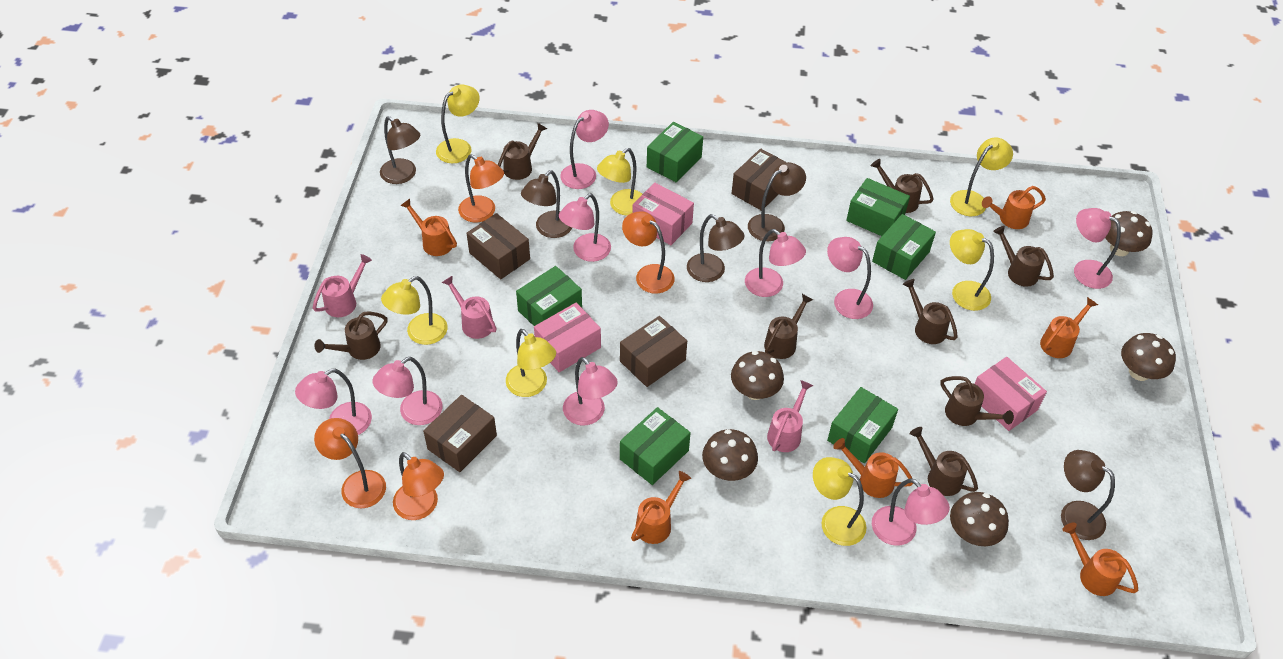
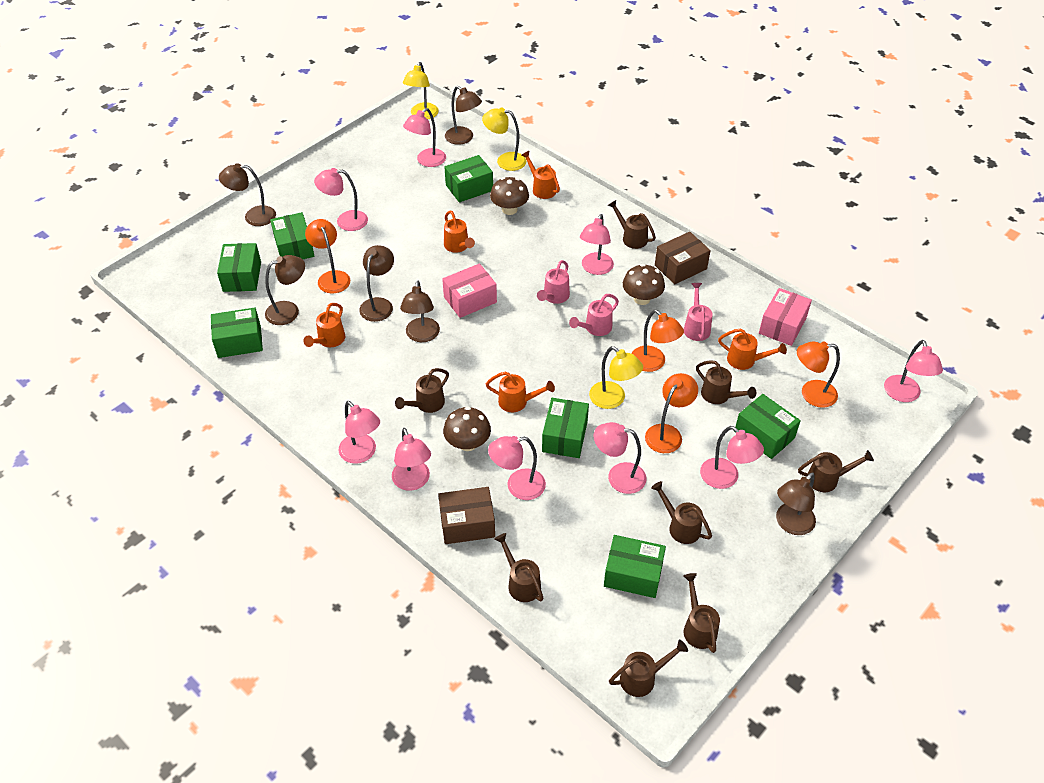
brown box: [423,395,497,472] [466,213,530,279] [620,316,687,387] [731,148,786,210] = 4 -> [438,487,495,544] [655,232,711,284] = 2
brown lamp: [380,116,420,184] [521,170,572,238] [687,214,744,282] [748,162,806,241] [1061,450,1115,540] = 5 -> [219,163,276,226] [265,255,305,325] [359,245,394,322] [400,281,440,342] [445,86,482,145] [776,472,816,535] = 6
brown mushroom: [702,429,758,481] [731,351,784,400] [950,492,1009,546] [1105,211,1153,256] [1121,333,1176,381] = 5 -> [443,407,491,451] [490,177,529,215] [623,264,665,305] = 3
green box: [516,266,582,326] [620,407,691,485] [647,122,703,182] [827,387,898,463] [846,178,910,236] [872,214,936,280] = 6 -> [211,308,263,358] [217,243,261,292] [270,212,314,259] [444,155,493,202] [542,398,589,458] [604,535,666,598] [734,394,801,459] = 7
orange watering can: [400,199,457,256] [631,471,691,544] [833,438,913,498] [982,186,1046,229] [1040,297,1098,358] [1062,523,1138,596] = 6 -> [303,303,345,347] [444,210,475,253] [486,372,555,412] [521,151,560,199] [718,329,787,370] = 5
pink box: [534,302,601,372] [632,183,694,245] [975,357,1047,431] = 3 -> [442,263,497,318] [759,288,812,346] = 2
yellow lamp: [381,276,448,345] [436,85,480,163] [506,329,556,397] [597,148,642,216] [813,457,866,546] [950,137,1013,216] [950,229,994,311] = 7 -> [403,62,439,119] [482,107,526,171] [589,346,643,409] = 3

